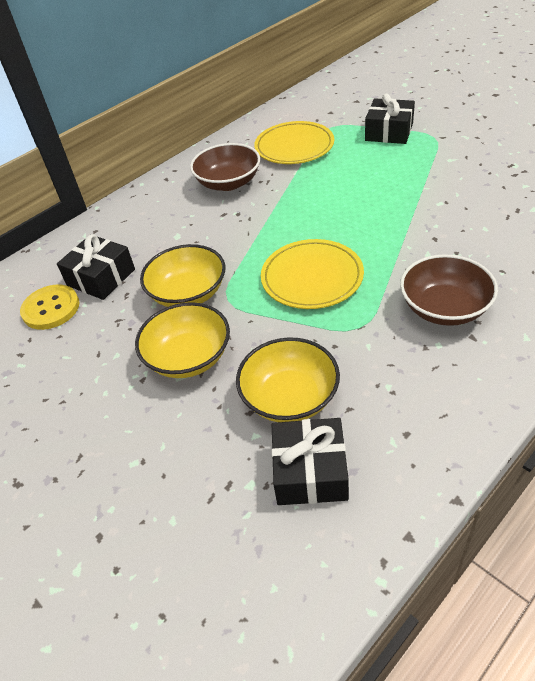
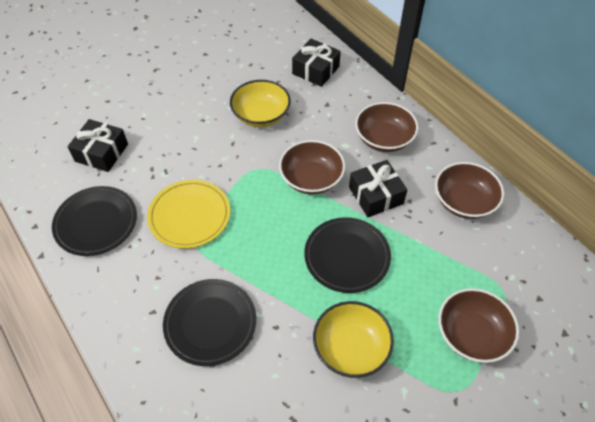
black plate: none = 0 -> [52,186,137,256] [163,279,256,366] [304,217,391,293] = 3
brown bowl: [190,143,260,191] [400,254,498,326] = 2 -> [279,140,345,194] [355,102,418,152] [435,162,504,219] [438,288,519,363] = 4
yellow bowl: [135,302,230,378] [140,244,225,307] [236,338,340,422] = 3 -> [230,80,291,127] [313,301,394,378] = 2
yellow button: [20,285,79,330] = 1 -> none = 0
yellow plate: [254,121,334,164] [261,239,364,309] = 2 -> [147,180,230,249] = 1

